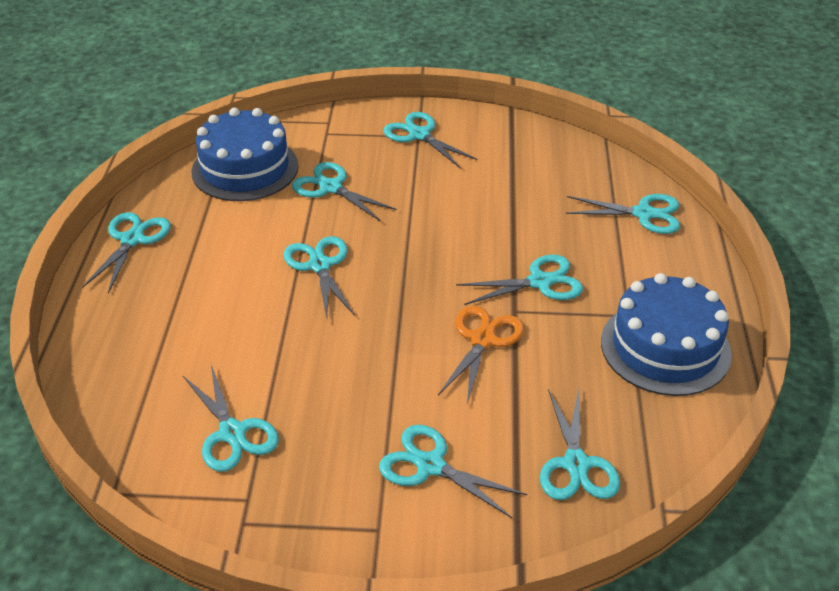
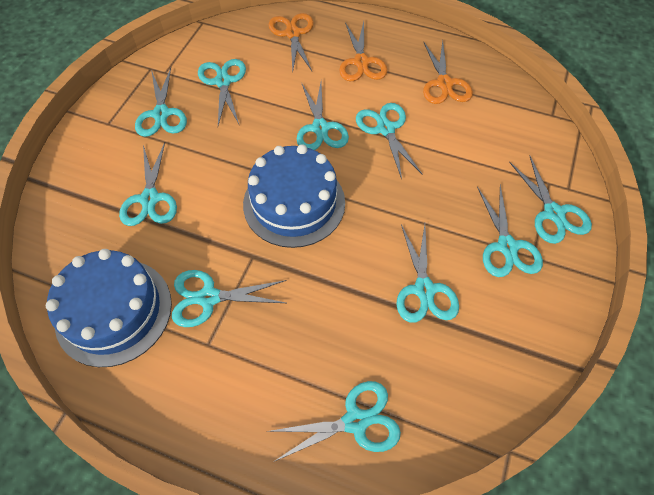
orange scissors: [438,306,524,404] = 1 -> [268,13,314,73] [339,22,387,81] [423,41,473,104] = 3
turquoise scissors: [82,212,171,293] [183,365,279,472] [283,236,355,318] [292,162,397,221] [379,425,527,518] [383,112,478,168] [456,255,583,305] [540,389,620,500] [566,194,680,234] = 9 -> [119,142,177,226] [135,68,187,137] [172,270,287,327] [198,59,246,126] [266,381,401,461] [297,82,349,150] [356,103,423,179] [396,224,459,323] [477,185,543,277] [509,156,592,244] = 10

